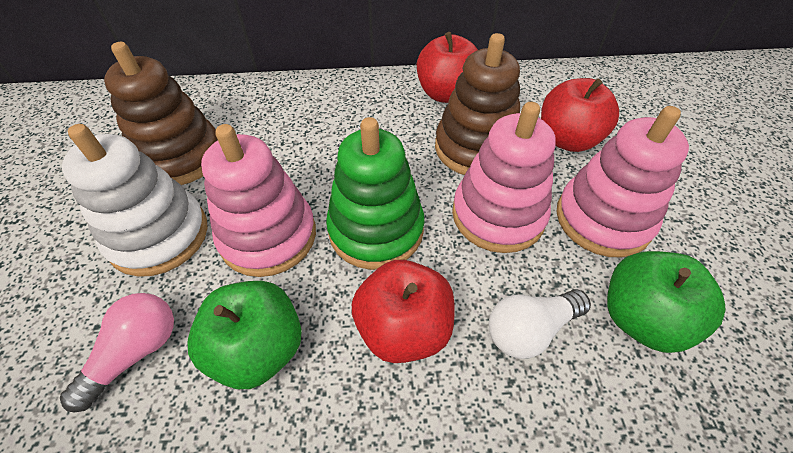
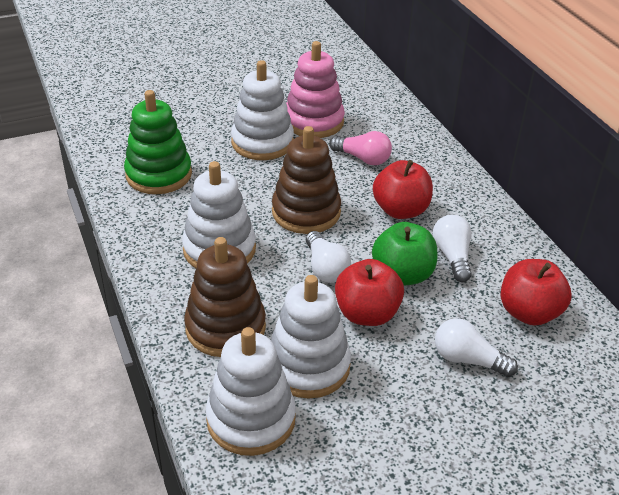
green apple: [188,281,302,389] [607,251,726,353] = 2 -> [372,222,437,286] = 1
pink stacking toy: [201,124,316,277] [452,102,556,253] [556,106,689,257] = 3 -> [286,41,345,138] = 1
white light bulb: [489,290,591,359] = 1 -> [306,231,351,283] [432,215,472,282] [435,318,518,377] = 3
white stacking toy: [62,124,208,277] = 1 -> [182,161,256,268] [206,327,296,456] [231,60,294,160] [271,275,351,398] = 4

